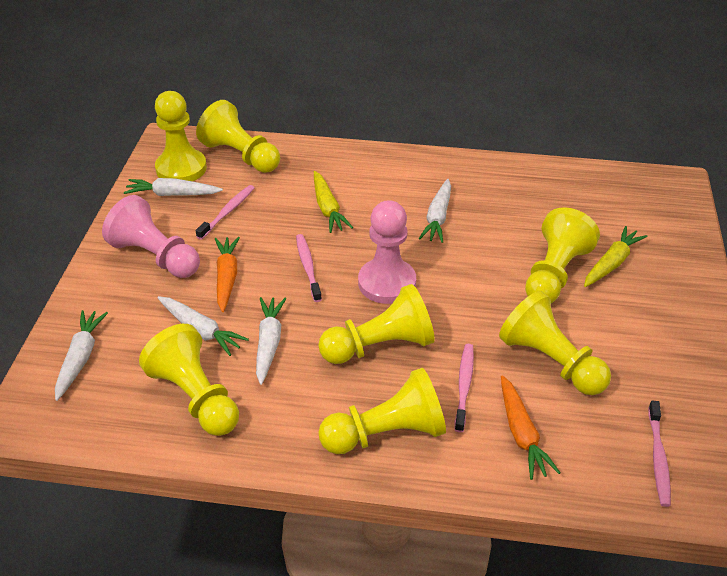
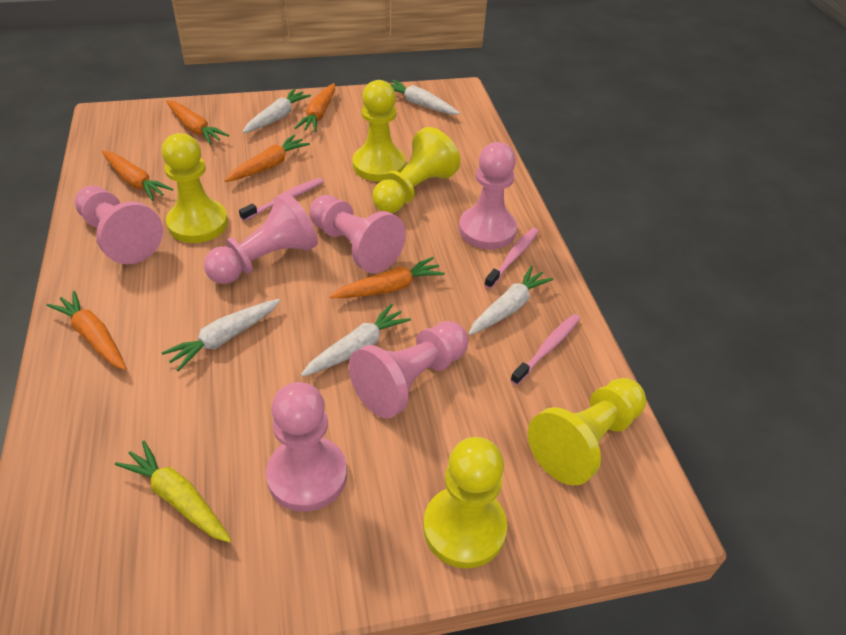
orange carrot: [215,237,240,312] [501,375,560,480] = 2 -> [46,291,126,370] [102,151,173,201] [166,100,229,145] [224,135,310,182] [295,83,335,132] [329,257,445,298] = 6
pink pawn: [102,195,200,278] [358,200,416,304] = 2 -> [75,186,163,264] [204,192,318,284] [266,382,347,512] [310,195,406,273] [349,321,468,418] [459,142,517,249] = 6
pink toothbrush: [196,185,255,240] [296,234,322,302] [455,344,474,432] [648,400,671,507] = 4 -> [239,178,324,221] [484,228,539,289] [511,314,580,385] = 3
yellow carrot: [314,171,353,233] [584,226,648,287] = 2 -> [115,441,231,543] = 1
yellow pawn: [139,324,239,436] [155,91,207,181] [196,100,280,173] [318,284,435,364] [318,368,446,454] [499,291,611,395] [525,207,600,303] = 7 -> [162,133,228,243] [353,80,405,182] [372,127,461,213] [423,437,507,568] [528,378,646,485] = 5

